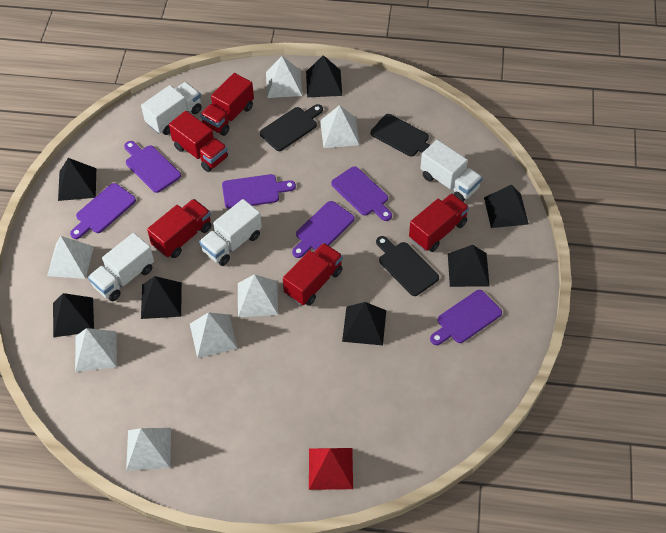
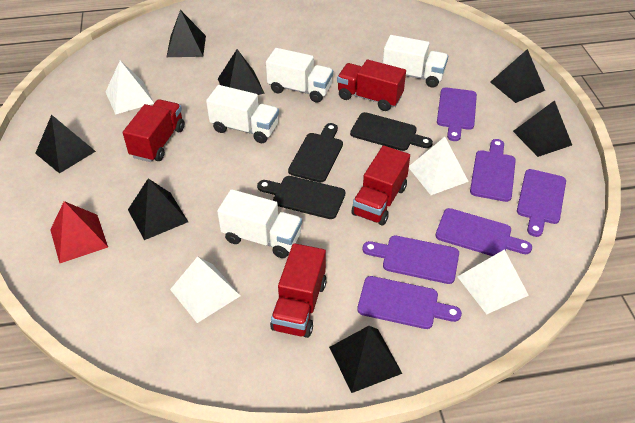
red truck: [147,199,212,258] [169,111,228,172] [200,73,254,136] [283,243,343,306] [409,193,469,252] = 5 -> [123,99,184,162] [270,243,327,338] [337,60,406,111] [351,145,410,226] = 4
white pyramid: [47,236,94,279] [75,328,117,372] [126,428,171,471] [190,312,238,358] [238,274,278,317] [266,56,302,98] [320,105,360,148] = 7 -> [106,61,154,115] [170,256,240,323] [409,137,469,195] [457,250,529,314] = 4

